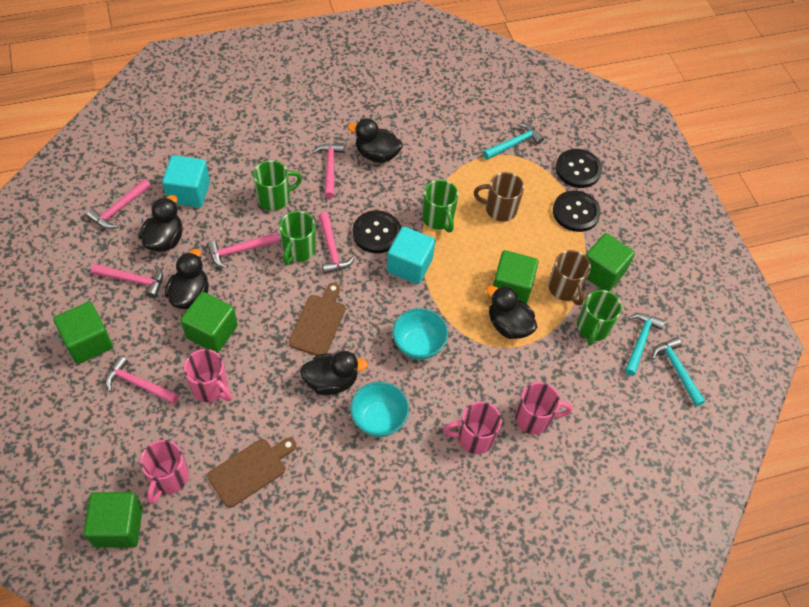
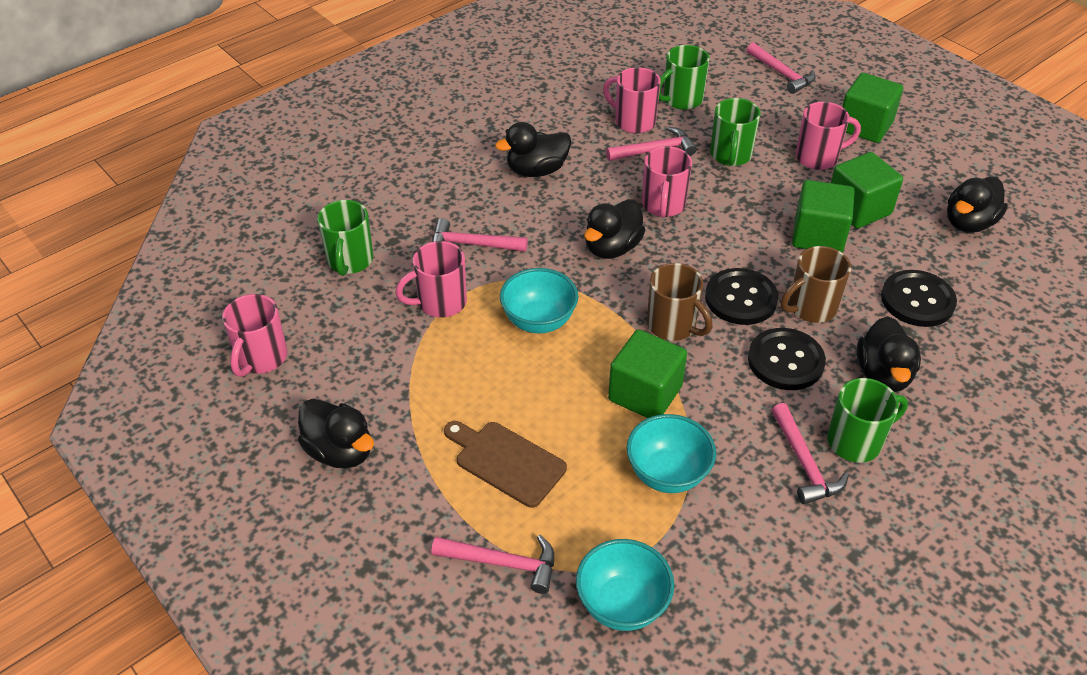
brown cutting board: [207,438,296,508] [289,283,345,356] = 2 -> [444,421,567,508] = 1
green cube: [53,302,113,364] [84,492,143,548] [180,292,238,353] [493,250,539,304] [585,233,635,291] = 5 -> [608,329,687,418] [792,180,855,253] [831,152,903,229] [842,73,903,143] = 4
pink hammer: [87,179,151,229] [91,264,163,298] [105,356,179,404] [207,232,279,268] [313,143,344,198] [319,212,355,274] = 6 -> [431,535,554,594] [432,218,528,252] [606,127,697,161] [747,43,816,94] [772,403,849,504] = 5
pink mug: [140,440,189,504] [184,349,232,402] [443,402,502,454] [515,382,572,435] = 4 -> [222,294,288,377] [395,241,467,318] [603,67,661,133] [642,146,692,218] [796,102,861,170] = 5
turquoise bowl: [350,382,409,437] [392,308,448,360] = 2 -> [500,268,578,334] [576,539,674,631] [627,414,716,493] = 3
turquoise cube: [162,155,210,208] [387,226,435,284] = 2 -> none = 0
turquoise hammer: [483,123,544,160] [625,313,665,376] [652,337,705,406] = 3 -> none = 0

